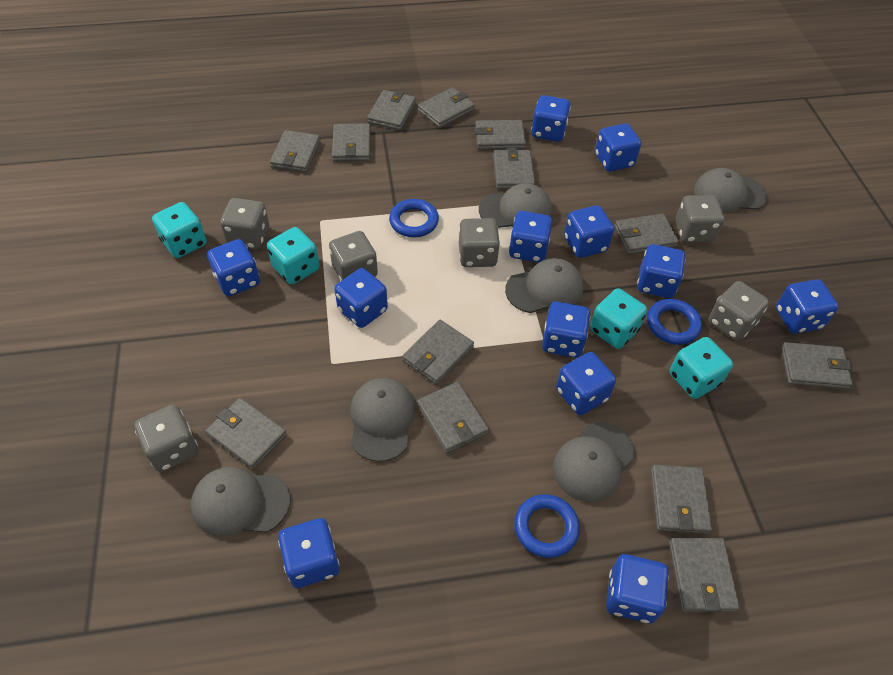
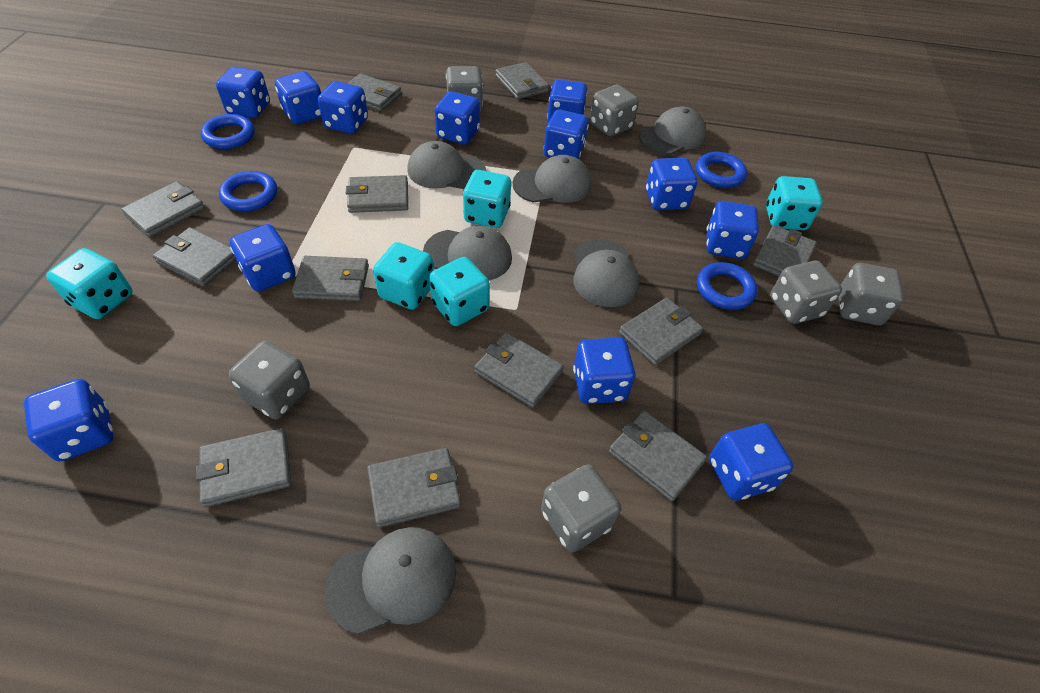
blue ring: [389,199,439,237] [514,494,580,558] [647,299,702,345] = 3 -> [201,114,255,149] [219,171,277,211] [696,152,747,188] [697,262,757,310] = 4
grey wallet: [205,398,287,470] [270,130,320,173] [332,124,371,161] [367,90,416,130] [402,320,474,385] [417,382,489,453] [418,87,475,128] [475,120,526,150] [493,148,535,189] [614,213,679,255] [651,465,712,534] [669,538,740,612] [781,342,853,389] = 13 -> [121,181,205,237] [153,227,236,287] [196,428,292,507] [292,256,369,301] [346,175,408,213] [347,74,402,112] [367,448,461,528] [475,332,564,408] [496,62,549,99] [609,411,707,502] [619,297,703,366] [753,225,817,276] = 12
turquoise dice: [152,202,207,258] [267,227,320,284] [590,288,647,349] [670,337,733,399] = 4 -> [46,248,133,319] [373,242,434,310] [429,257,490,326] [463,170,511,228] [766,176,823,230] = 5

